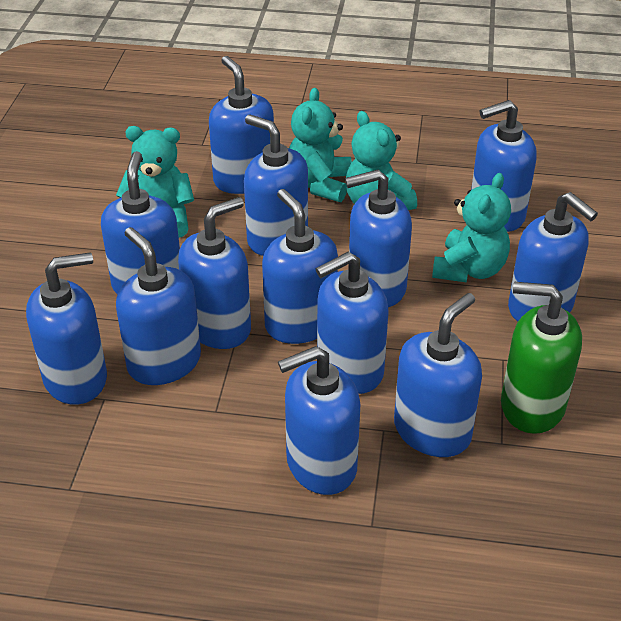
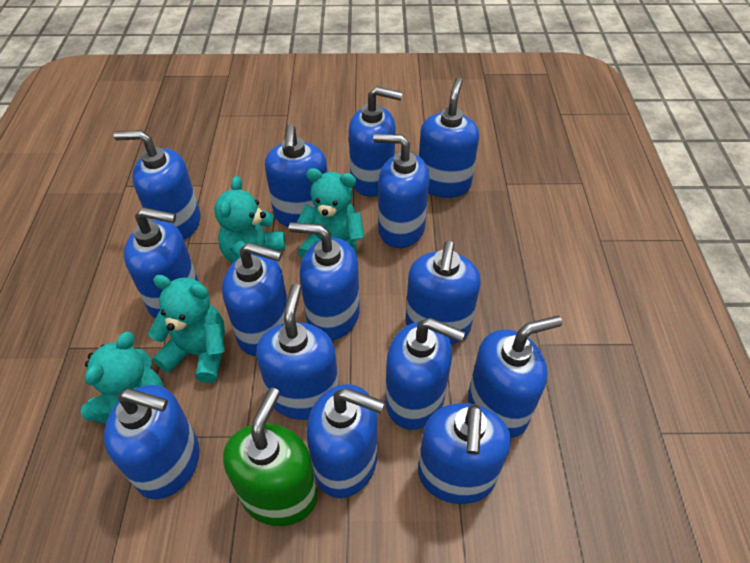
blue soap dispenser: [26,252,107,405] [101,151,180,294] [116,227,201,385] [178,197,251,349] [209,56,274,194] [244,114,308,256] [262,189,338,344] [278,346,360,495] [316,252,389,394] [345,170,412,307] [394,293,482,457] [471,100,537,232] [508,192,598,321] = 13 -> [104,385,200,499] [114,130,201,240] [124,207,199,319] [222,242,287,356] [256,284,338,420] [265,124,327,227] [289,222,360,340] [306,384,385,498] [349,86,403,197] [373,133,430,248] [385,318,465,430] [405,241,481,345] [418,403,511,504] [419,77,479,198] [468,316,562,438] = 15

